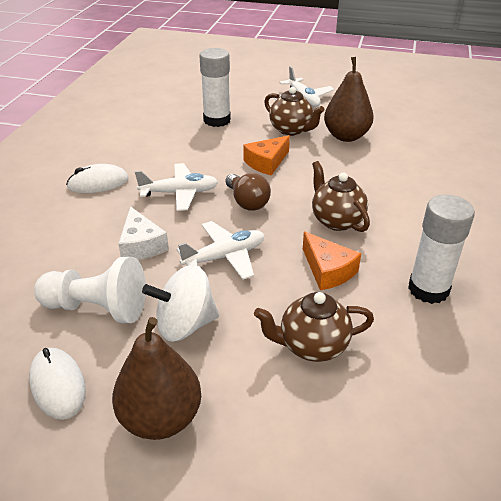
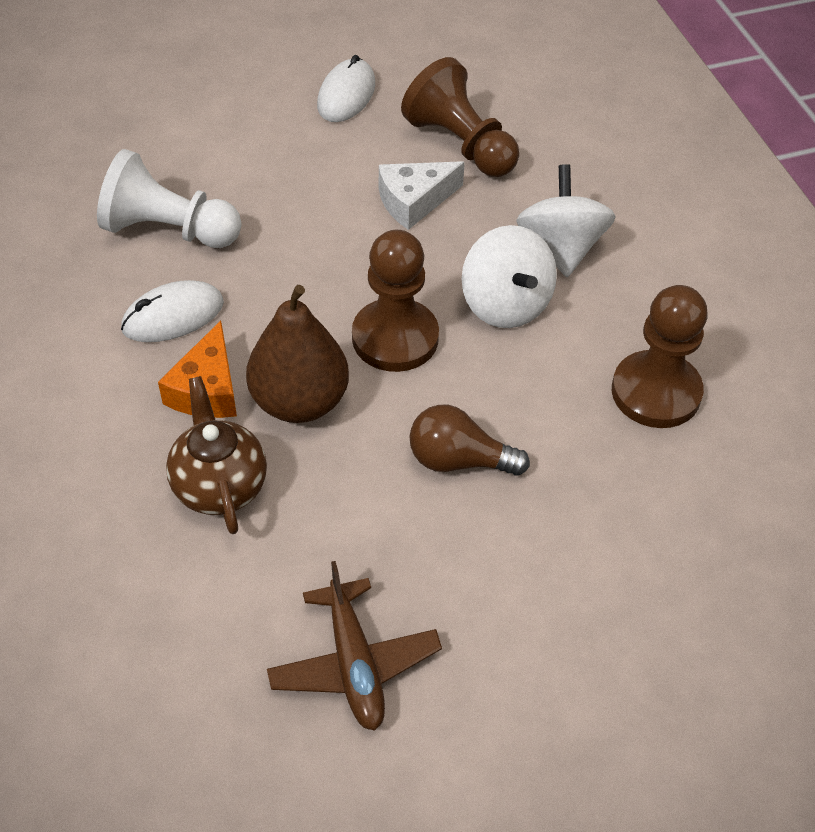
brown pawn: none = 0 -> [352,230,439,372] [401,57,519,177] [612,285,708,428] = 3
brown pear: [112,317,201,440] [324,57,374,142] = 2 -> [246,285,349,423] = 1
brown plane: none = 0 -> [267,561,442,731] = 1
brown teapot: [254,292,374,362] [264,87,324,136] [312,161,370,232] = 3 -> [166,376,267,534] = 1
orange cheese: [243,135,290,176] [303,231,361,290] = 2 -> [158,320,237,418] = 1
white glue stick: [199,48,231,127] [408,195,475,304] = 2 -> none = 0
white plane: [135,163,218,211] [177,221,264,280] [274,66,334,107] = 3 -> none = 0
white spinning top: [142,265,219,342] = 1 -> [462,225,557,328] [516,164,616,277] = 2

